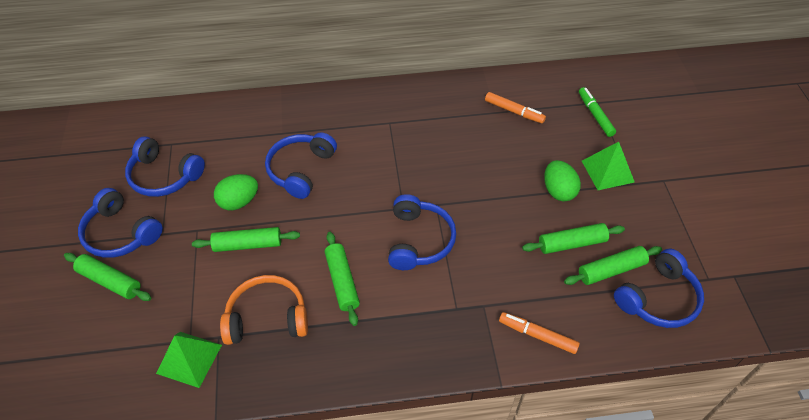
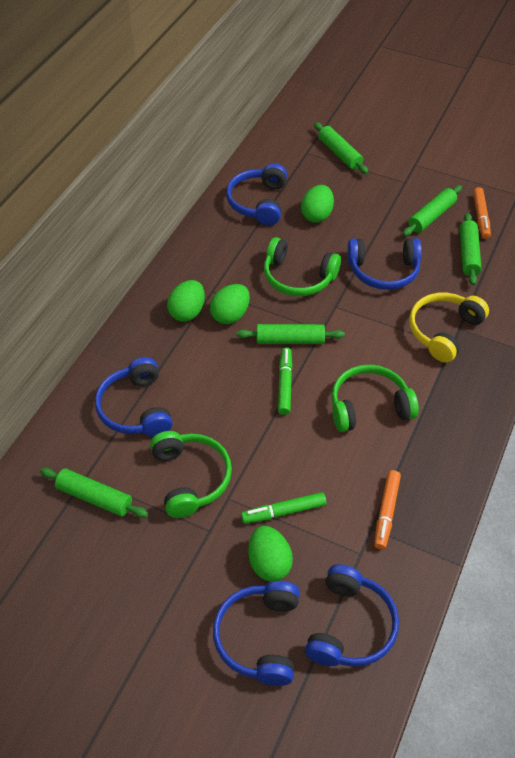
green egg: [214,174,258,210] [544,160,581,201] = 2 -> [167,280,205,322] [210,284,250,324] [248,526,293,581] [301,185,334,222] = 4
green headphones: none = 0 -> [150,431,232,518] [264,237,341,296] [331,365,419,432] = 3
green marker: [579,87,616,137] = 1 -> [241,492,326,524] [278,347,293,415] = 2
green pyramid: [156,332,222,388] [582,142,635,190] = 2 -> none = 0
orange headphones: [220,275,308,345] = 1 -> none = 0
yellow headphones: none = 0 -> [409,293,489,363] = 1

